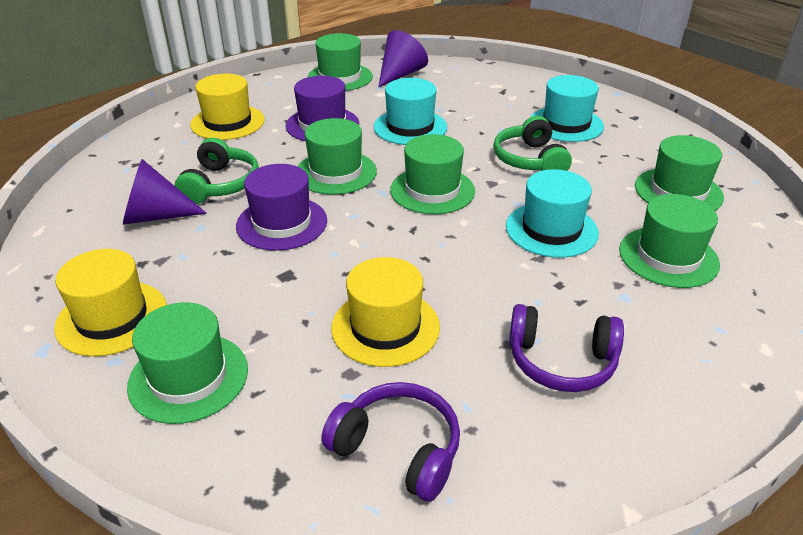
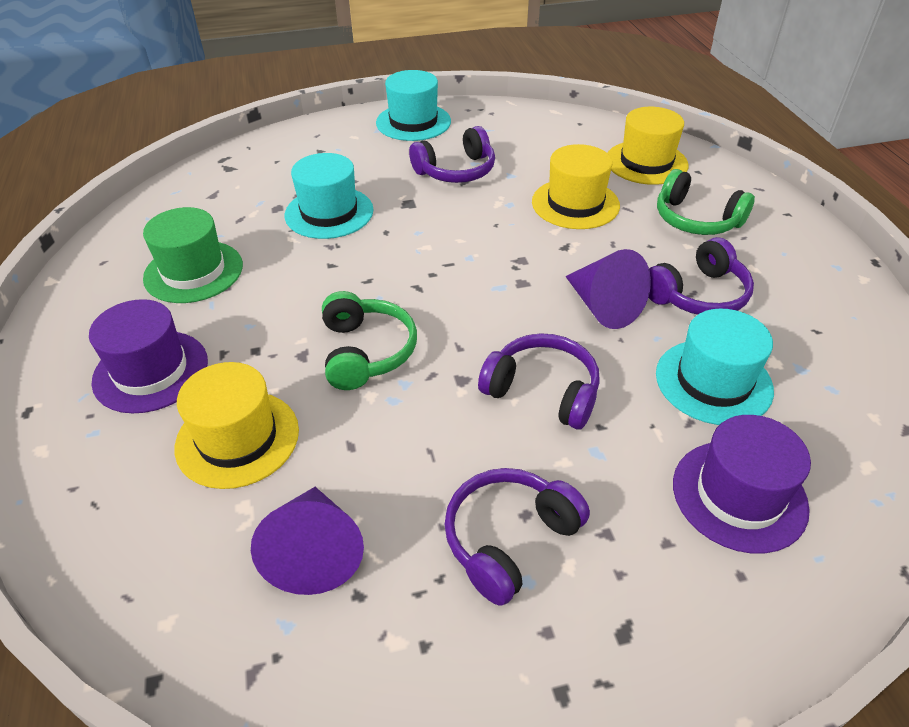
green hat: [127,302,248,424] [297,118,377,195] [307,33,373,91] [390,134,475,214] [619,194,720,288] [635,135,724,211] = 6 -> [143,207,243,303] = 1
purple headphones: [321,382,460,502] [509,304,624,392] = 2 -> [409,126,495,183] [444,468,590,606] [478,333,600,429] [649,237,754,315] = 4

